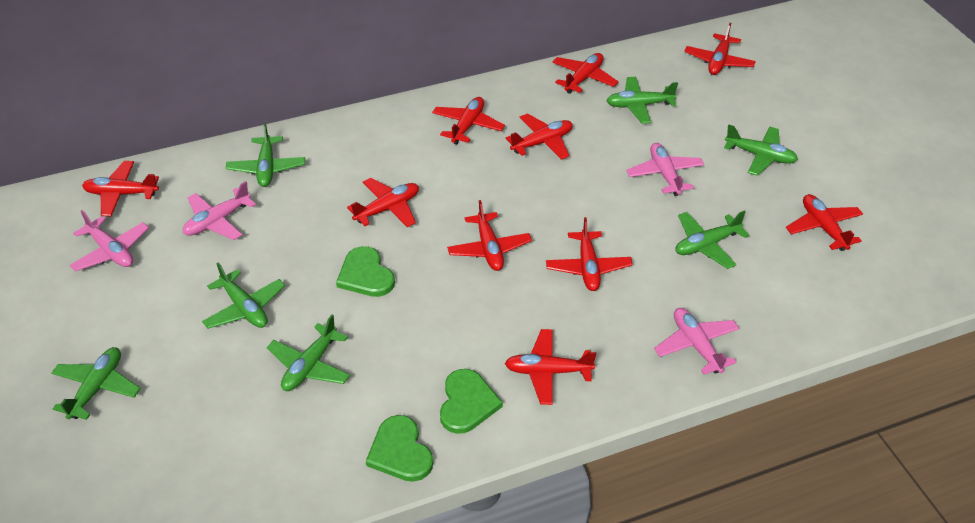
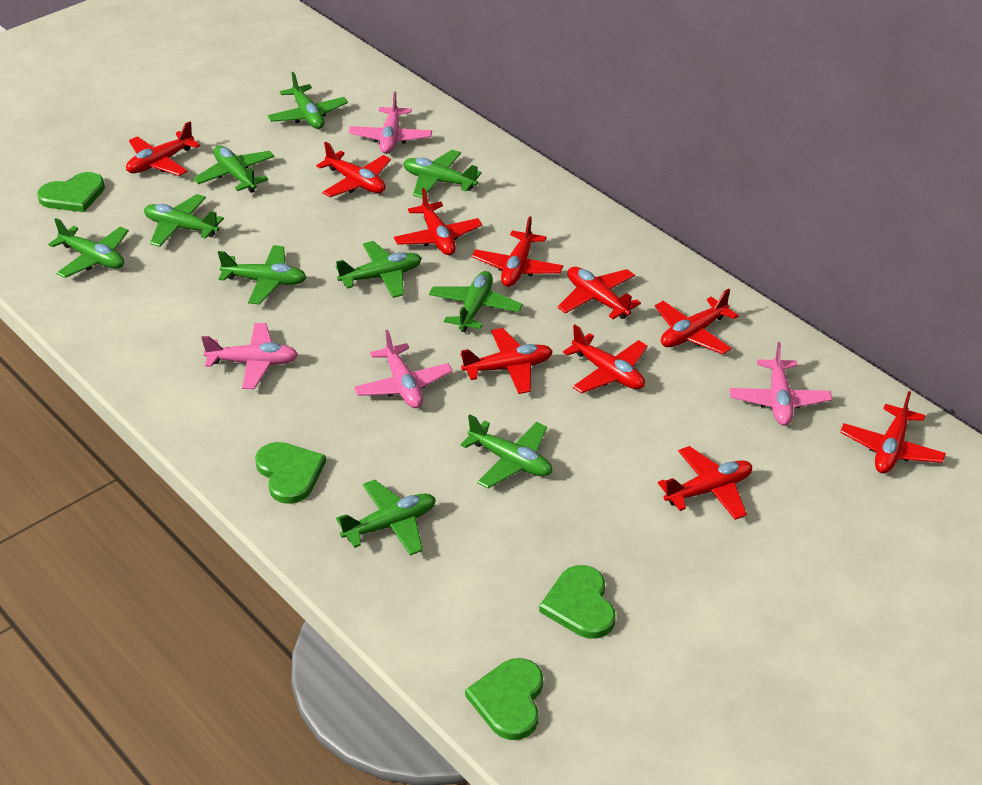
green heart: [336,246,395,297] [366,415,433,482] [440,369,503,434] = 3 -> [37,172,105,212] [255,442,326,504] [465,658,543,740] [539,565,616,639] = 4
green plane: [51,347,141,420] [202,263,285,329] [226,123,305,187] [267,315,350,391] [607,77,678,124] [676,210,749,269] [724,124,798,176] = 7 -> [48,218,129,278] [144,194,224,247] [193,145,275,193] [218,245,307,305] [268,72,348,129] [336,241,422,298] [336,479,436,556] [403,150,482,198] [429,271,523,332] [460,414,552,488] = 10

